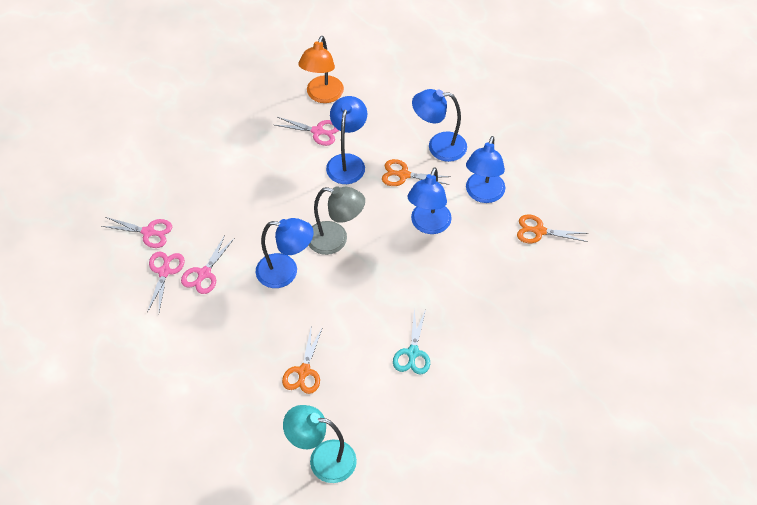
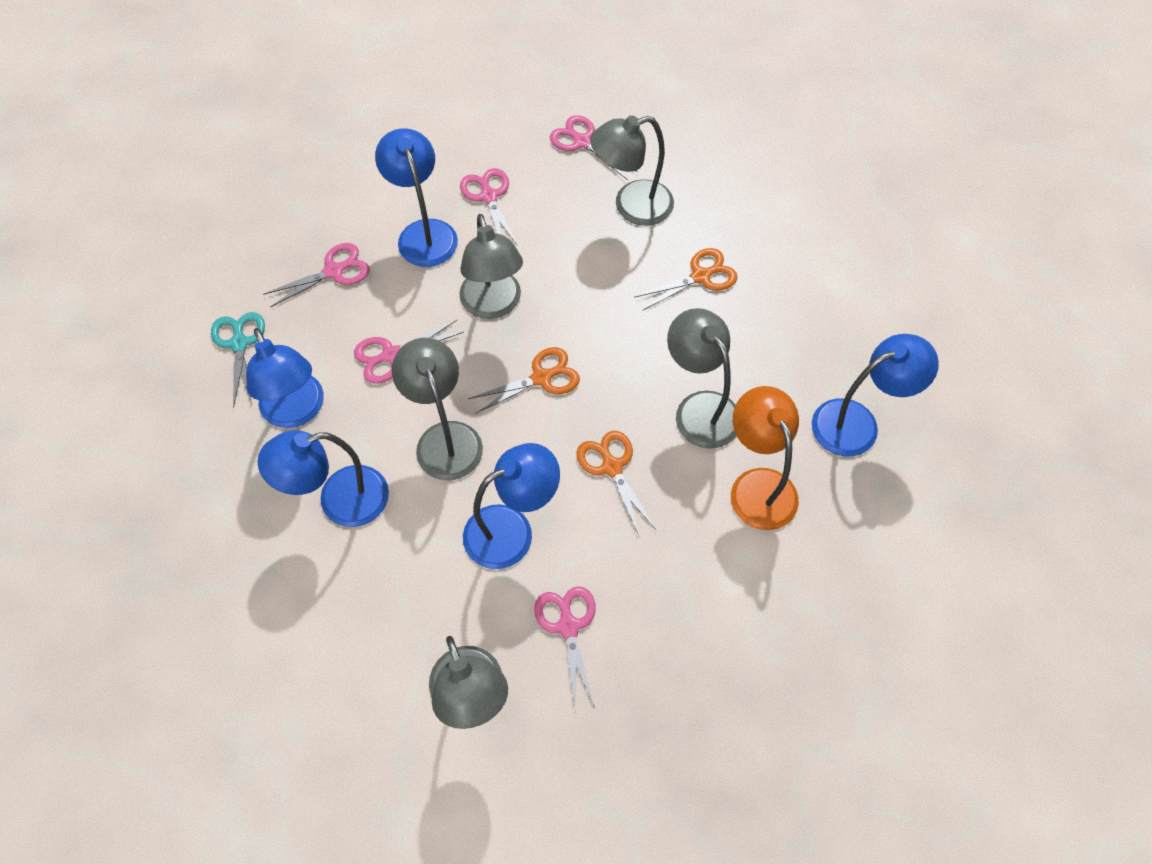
grey lamp: [308,186,365,255] = 1 -> [392,338,483,480] [429,636,508,729] [459,214,523,319] [590,115,674,226] [667,308,736,449] = 5
pink scissors: [101,217,172,248] [147,251,185,313] [181,235,235,294] [275,117,339,146] = 4 -> [263,243,370,308] [354,320,464,384] [460,168,518,246] [534,586,596,708] [550,115,638,180] = 5
turquoise lamp: [283,405,357,483] = 1 -> none = 0

